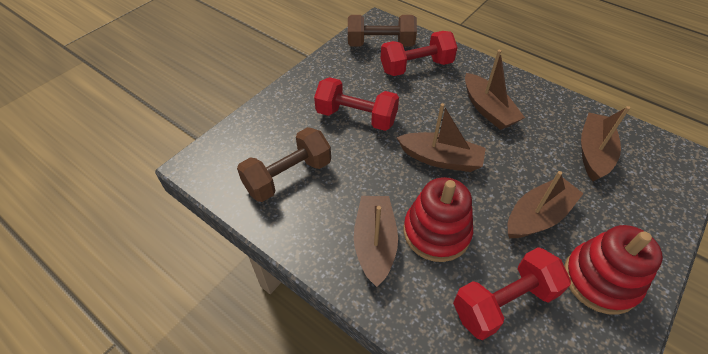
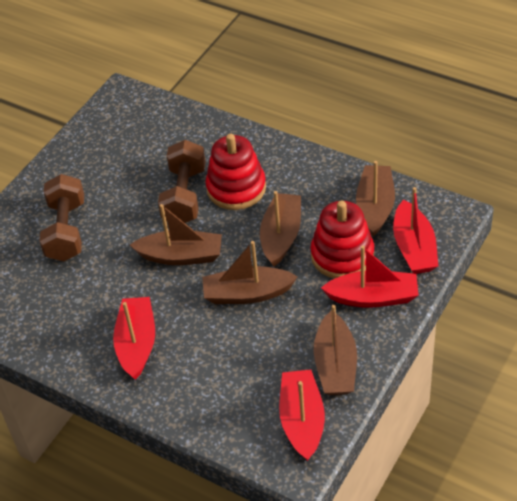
red boat: none = 0 -> [113,297,155,380] [279,369,325,461] [321,246,419,308] [393,187,438,274] = 4
red dumbbell: [314,77,399,131] [381,31,458,76] [453,247,571,340] = 3 -> none = 0

